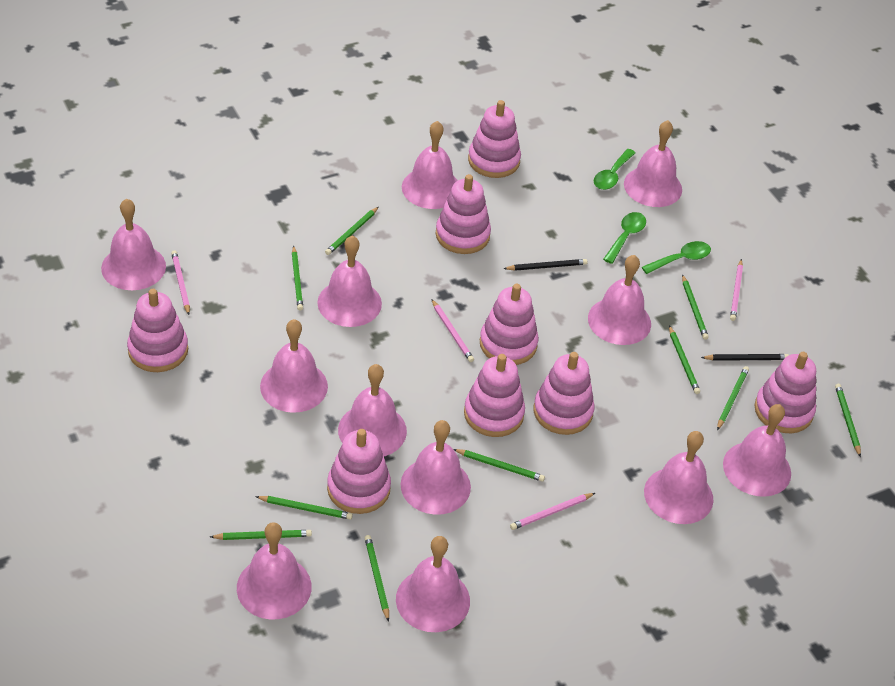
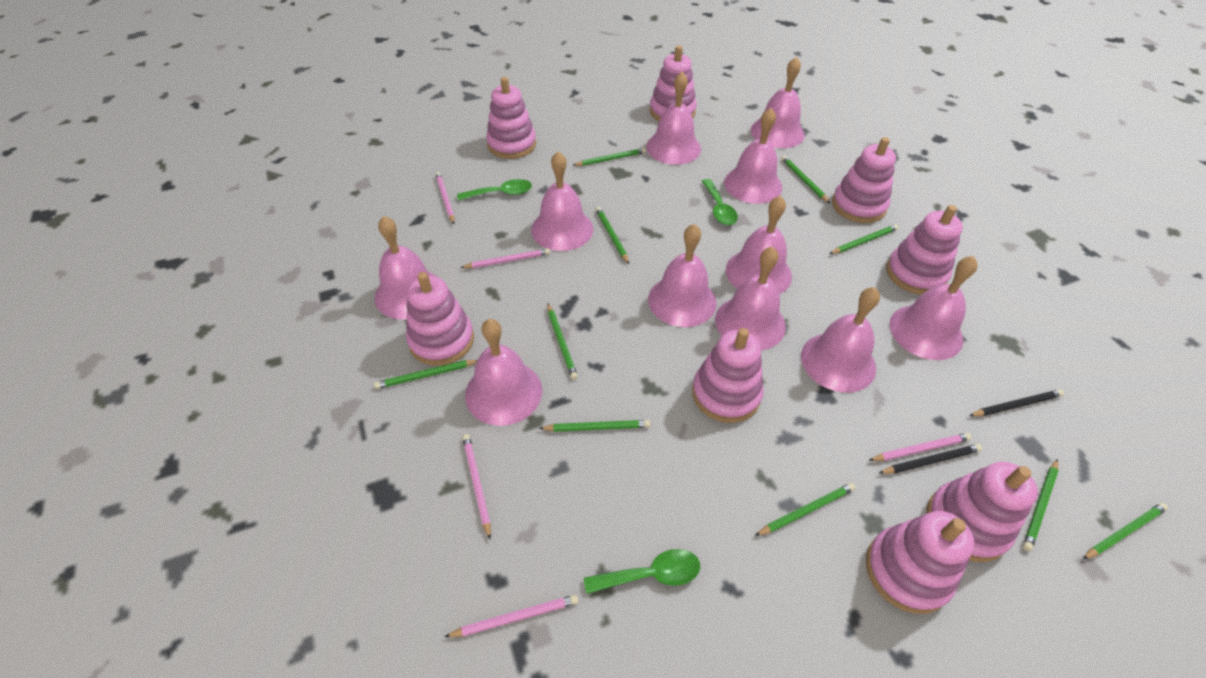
pink bell: [101,198,166,290] [237,522,312,619] [260,319,328,413] [317,236,382,327] [338,364,407,456] [396,536,470,632] [400,420,471,515] [402,121,458,209] [588,255,651,345] [624,120,682,207] [644,431,713,524] [723,404,791,497] = 12 -> [375,216,437,319] [465,319,542,426] [531,151,593,251] [646,72,701,165] [648,224,716,327] [715,246,786,350] [724,108,782,204] [726,196,792,294] [751,57,805,148] [801,287,880,393] [889,256,978,360] = 11
pink pencil: [171,250,190,315] [432,300,474,362] [510,493,595,530] [730,259,743,321] = 4 -> [435,172,454,224] [444,595,578,637] [460,248,550,268] [462,434,491,539] [868,433,972,461] = 5

